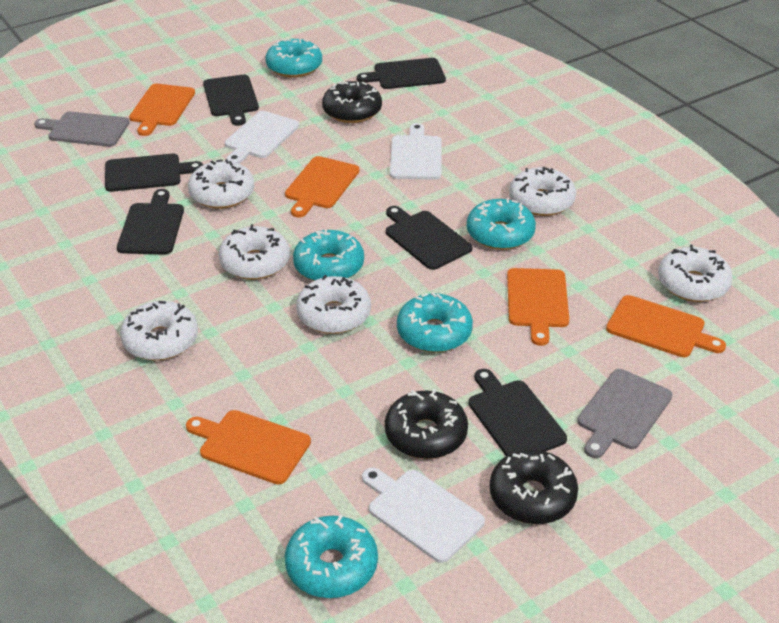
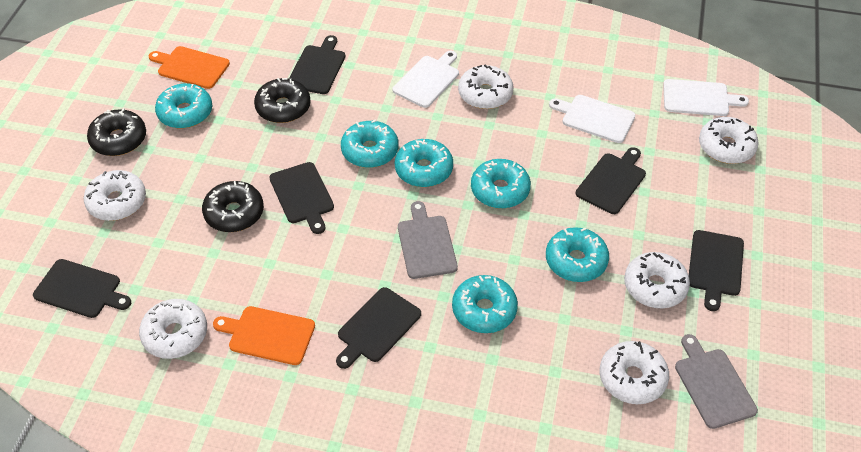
orange cutting board: [129,84,195,136] [186,410,311,484] [285,156,359,217] [507,268,569,346] [606,295,726,357] = 5 -> [149,46,230,89] [213,306,315,365] = 2
turquoise donut: [265,39,322,78] [285,515,378,598] [293,230,364,281] [397,292,473,353] [467,198,536,250] = 5 -> [155,84,212,128] [341,120,399,168] [395,139,453,187] [452,275,518,333] [471,159,531,209] [546,227,609,282] = 6

